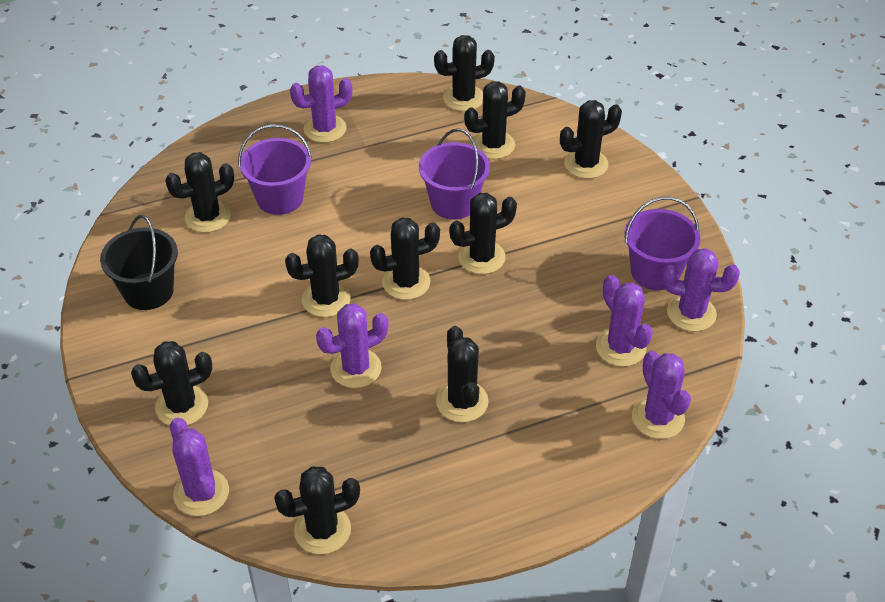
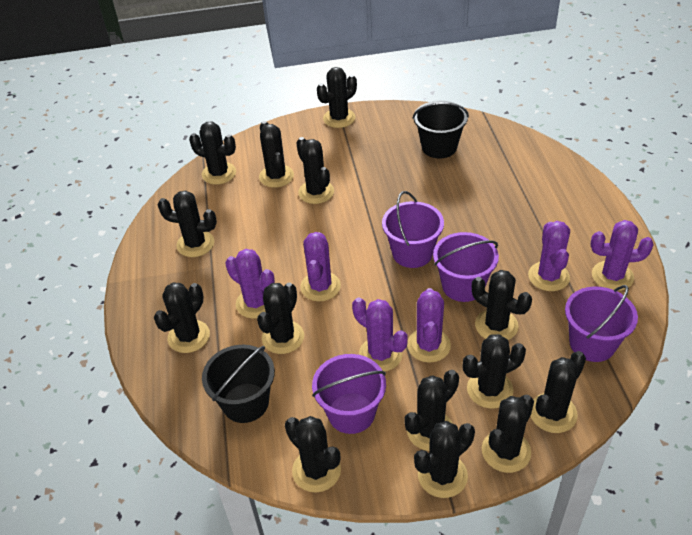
black bucket: [100,215,178,310] = 1 -> [202,345,275,423] [413,101,469,159] = 2
black cactus: [131,341,213,425] [165,152,234,233] [274,466,360,554] [285,234,359,317] [370,218,440,300] [434,35,495,111] [436,326,489,422] [449,193,517,274] [464,81,526,159] [560,100,622,179] = 10 -> [154,282,210,353] [158,190,217,257] [189,121,236,185] [257,283,304,354] [259,121,294,188] [285,416,341,492] [296,137,334,204] [317,67,357,128] [404,370,459,451] [414,421,475,498] [463,334,526,409] [472,270,532,340] [482,395,534,473] [530,351,586,433] = 14
purple bucket: [238,124,312,215] [419,129,490,220] [624,197,700,290] = 3 -> [312,354,386,434] [382,191,444,268] [433,232,499,302] [565,285,638,362] = 4

